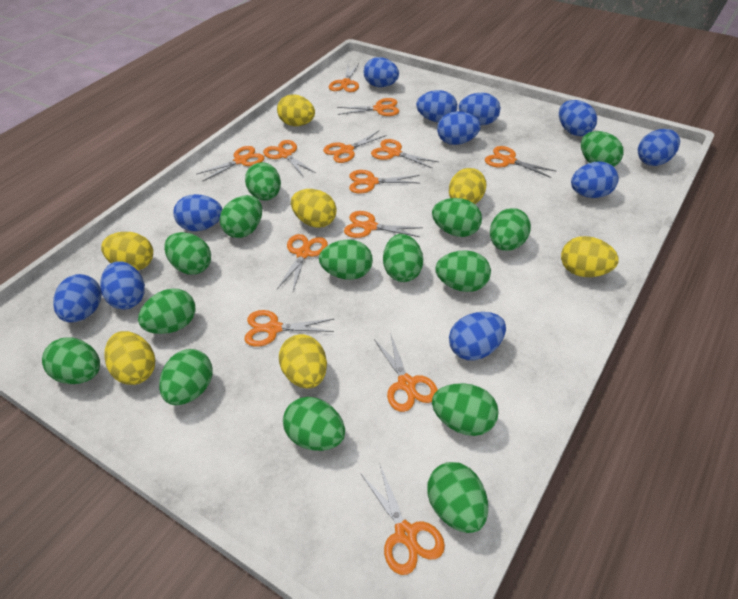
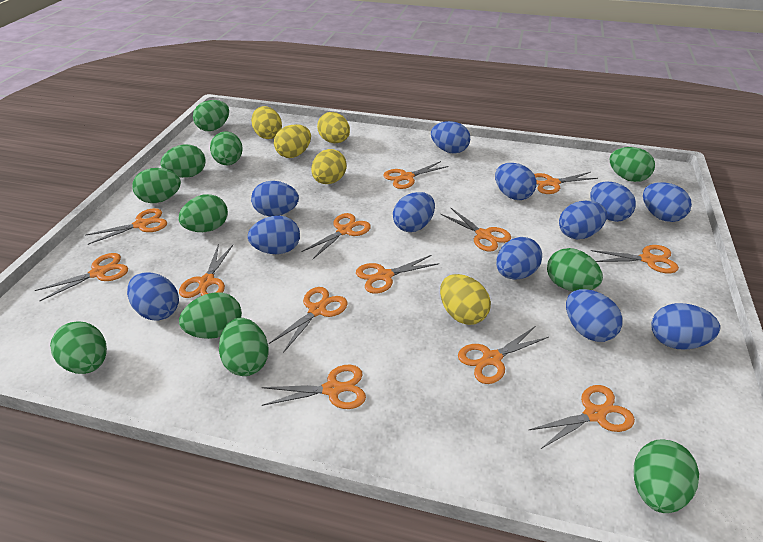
blue egg: [53,274,102,322] [100,261,145,310] [173,194,223,231] [363,57,399,87] [416,90,457,122] [437,111,481,145] [449,312,506,360] [459,93,500,125] [559,100,597,136] [571,161,619,198] [638,129,680,166] = 11 -> [127,272,179,320] [248,216,300,254] [251,181,299,217] [393,192,435,232] [431,121,470,154] [495,163,537,200] [496,237,542,280] [559,201,607,239] [566,289,622,342] [590,181,636,222] [643,182,692,222] [651,303,720,350] = 12
green egg: [42,337,100,384] [138,288,195,334] [159,349,213,405] [164,232,211,275] [220,195,262,238] [245,162,281,201] [283,397,345,451] [319,240,373,280] [383,234,423,282] [427,462,488,533] [432,198,482,237] [432,383,499,436] [435,250,491,292] [490,208,531,251] [581,131,623,167] = 15 -> [50,321,107,374] [132,168,181,203] [160,144,206,178] [178,194,228,232] [179,292,242,339] [193,100,229,131] [210,131,243,165] [219,318,269,376] [547,248,603,291] [609,147,655,182] [634,439,699,513] = 11
yellow egg: [101,232,153,271] [105,331,155,385] [277,94,315,126] [279,334,327,388] [291,189,337,228] [449,168,487,204] [561,236,619,277] = 7 -> [251,106,282,139] [274,124,311,158] [311,149,347,184] [317,112,350,143] [440,274,491,325] = 5

